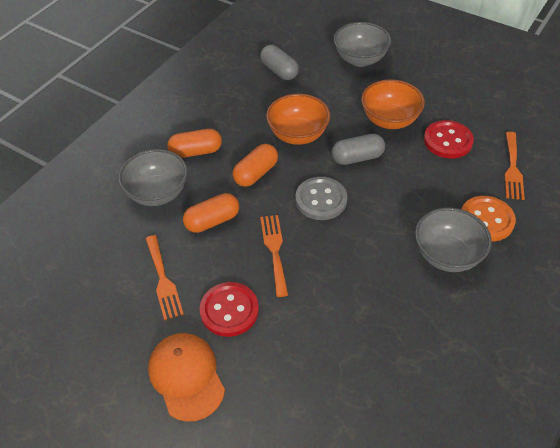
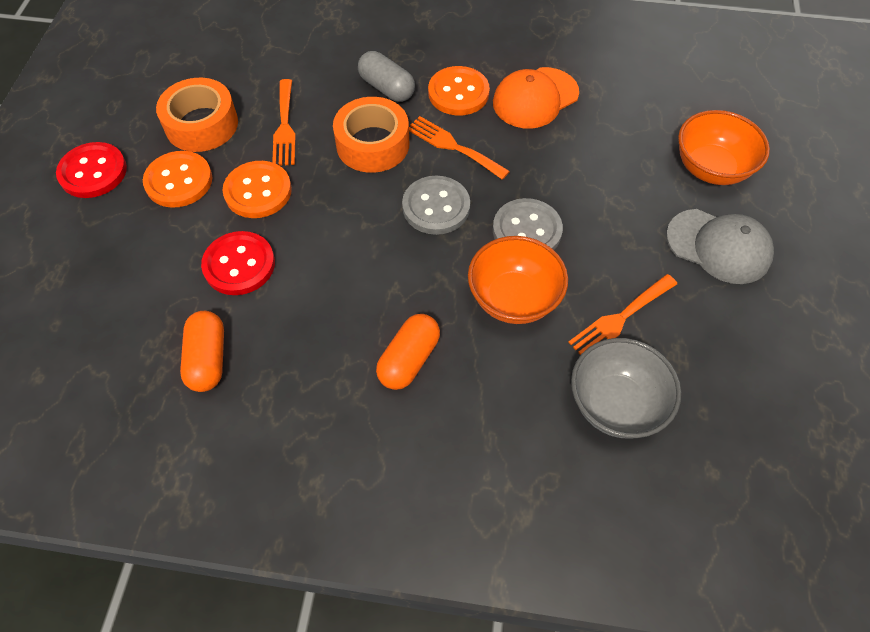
grey bowl: [118,149,188,206] [334,22,391,67] [415,207,492,272] = 3 -> [571,338,681,439] = 1
grey button: [295,177,347,220] = 1 -> [402,176,470,235] [493,198,563,250] = 2
grey cap: none = 0 -> [666,209,774,284] = 1
grey capsule: [260,45,299,80] [332,134,385,165] = 2 -> [358,51,415,102] = 1
orange button: [462,196,516,241] = 1 -> [143,151,212,208] [223,161,292,218] [428,66,490,116] = 3
orange capsule: [167,129,222,158] [183,193,239,233] [233,144,278,187] = 3 -> [180,311,224,392] [376,314,440,390] = 2
orange tape: none = 0 -> [156,78,238,152] [333,97,409,173] = 2

